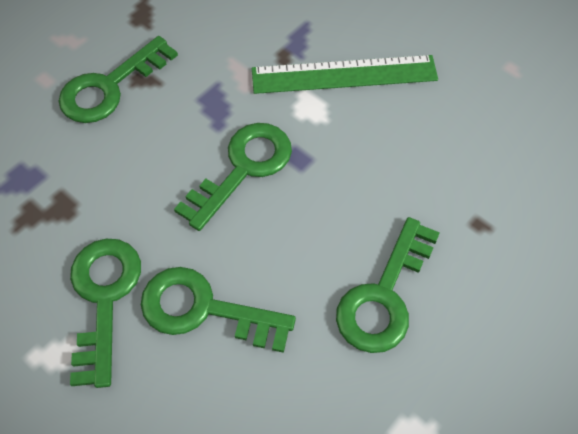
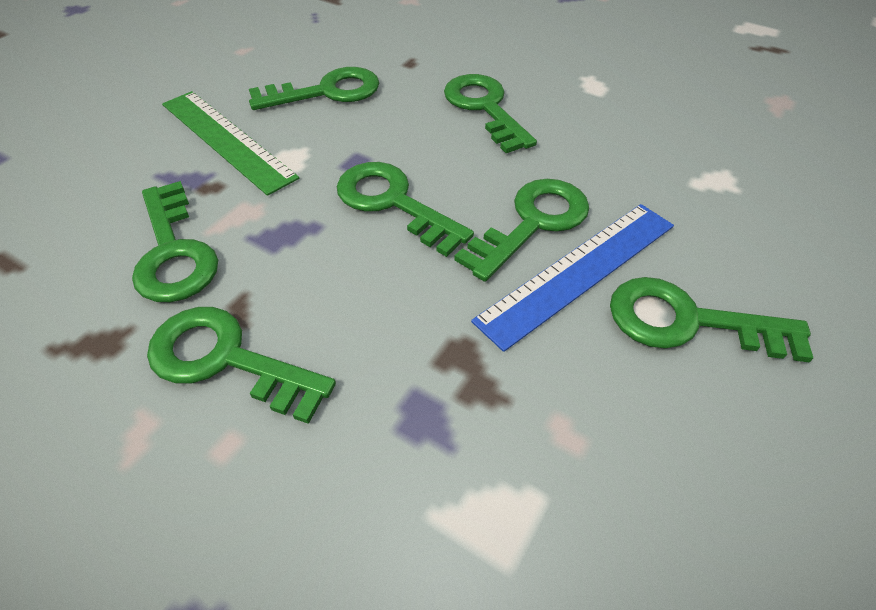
blue ruler: none = 0 -> [471,204,674,352] = 1
green key: [59,36,178,123] [70,239,141,388] [141,267,296,353] [174,123,292,231] [336,217,440,353] = 5 -> [132,181,218,302] [147,307,336,424] [249,67,379,110] [337,162,474,257] [444,74,537,153] [454,179,589,282] [610,277,813,362] = 7

